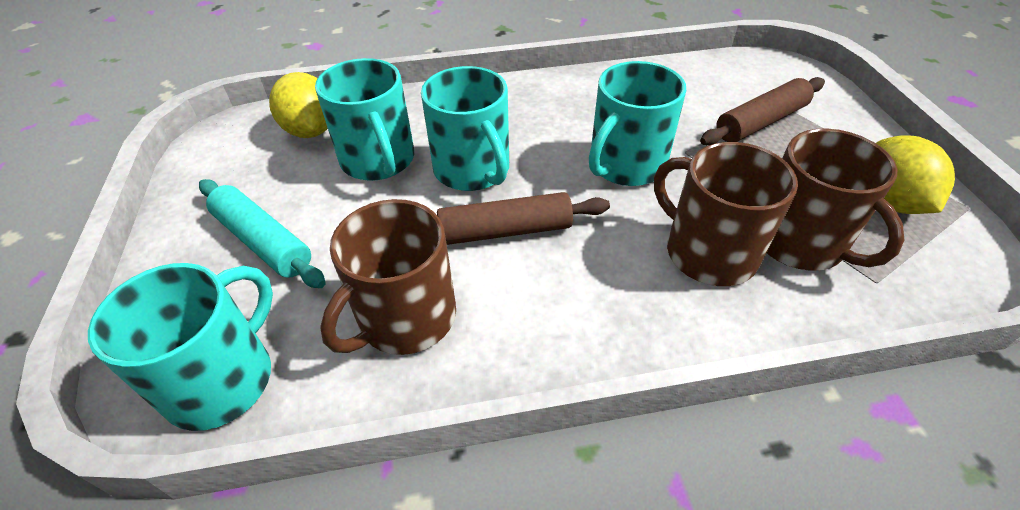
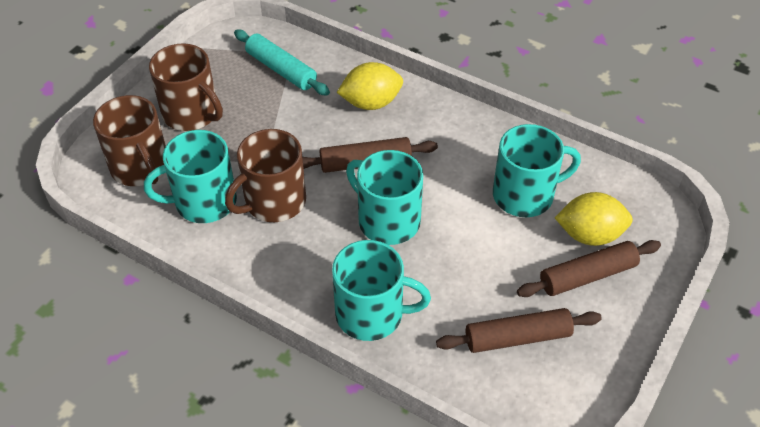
brown rolling pin: [437,192,610,245] [700,77,825,146] = 2 -> [302,137,438,173] [436,308,602,353] [517,240,661,297] = 3

